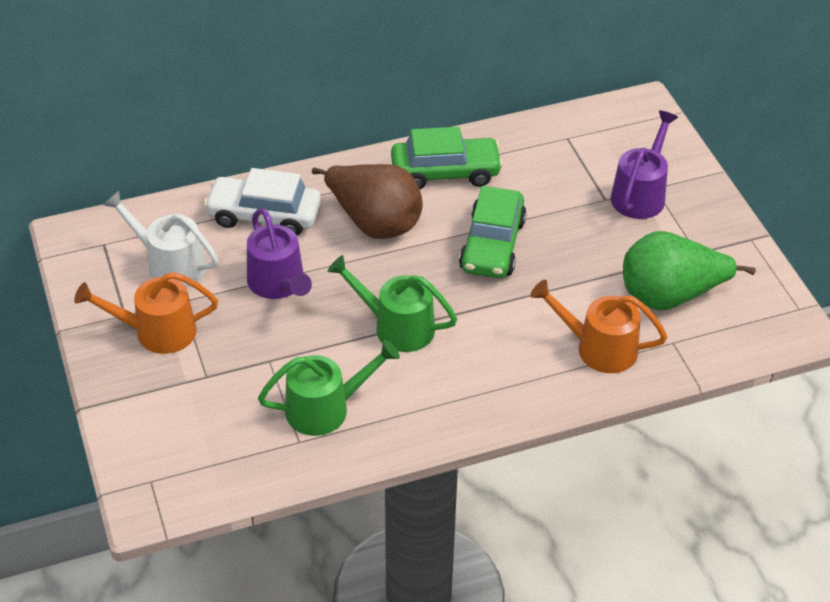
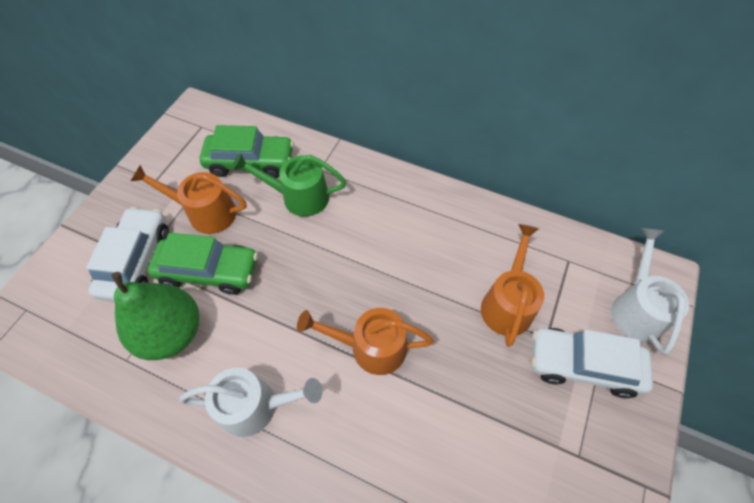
brown pear: [312,164,423,239] = 1 -> none = 0
green watering can: [258,340,400,436] [327,255,457,352] = 2 -> [232,153,346,217] = 1
orange watering can: [74,272,218,354] [530,280,667,373] = 2 -> [131,165,247,234] [297,308,434,375] [481,224,544,347] = 3
purple watering can: [247,208,312,299] [611,110,678,219] = 2 -> none = 0
white car: [204,168,321,236] = 1 -> [86,207,169,302] [531,328,653,399] = 2
white watering can: [103,191,218,287] = 1 -> [179,368,322,437] [611,228,689,354] = 2

